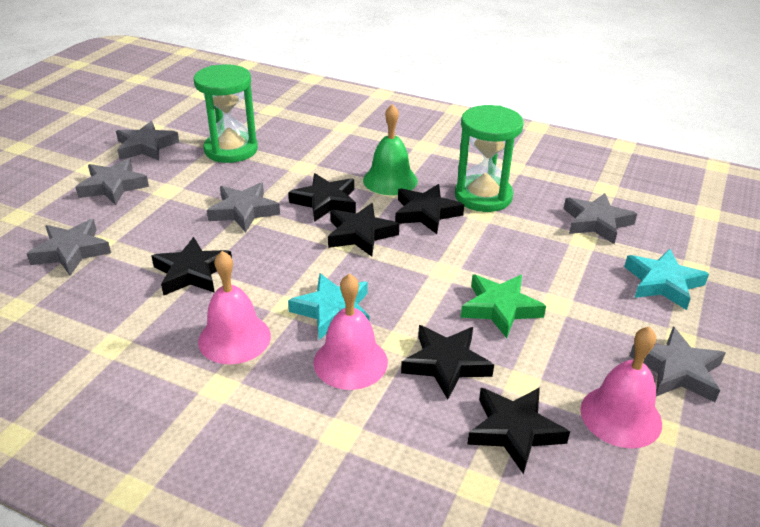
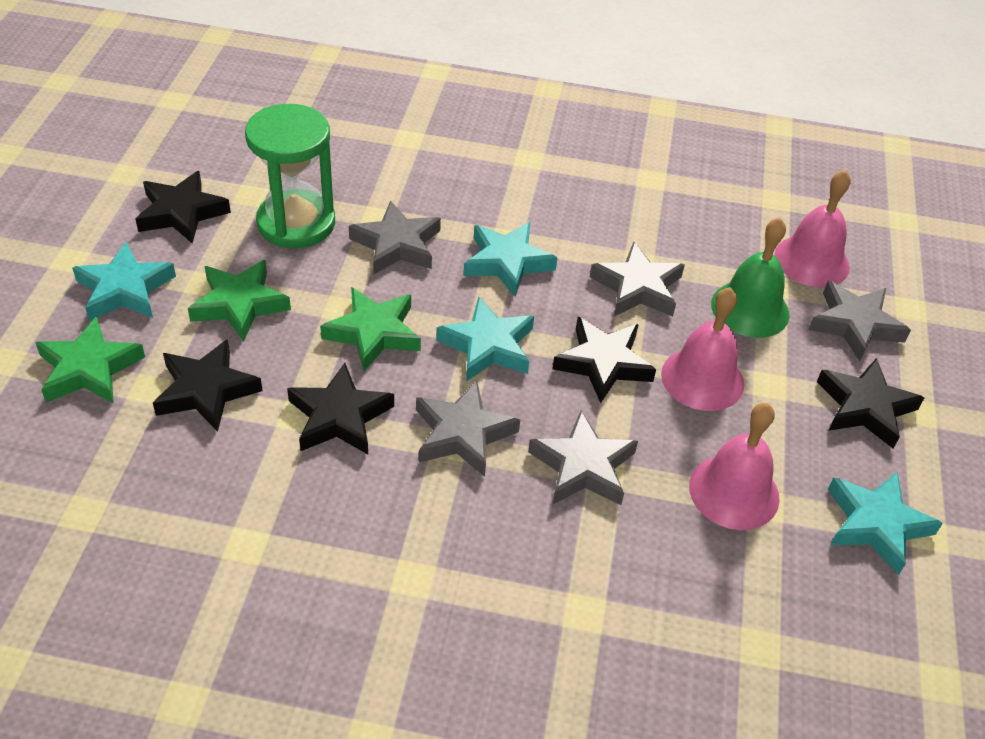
black star: [152,237,232,296] [289,173,356,222] [328,203,399,257] [395,184,464,234] [401,325,494,400] [467,387,570,475] = 6 -> [135,171,231,243] [153,339,263,432] [287,363,394,454] [552,317,656,403] [817,358,924,449] = 5
green hourglass: [194,64,258,163] [455,105,524,212] = 2 -> [245,104,335,248] = 1
green star: [461,275,546,338] = 1 -> [35,316,145,404] [188,260,291,342] [320,287,421,371] = 3
grey star: [26,219,111,276] [75,158,149,205] [116,121,179,160] [207,183,280,233] [564,193,637,244] [630,327,725,402] = 6 -> [349,200,441,274] [416,381,520,477] [528,411,638,505] [590,242,685,316] [808,281,911,362] = 5
turquoise star: [288,273,369,340] [624,249,709,310] = 2 -> [72,242,176,321] [436,296,534,381] [463,222,557,297] [828,472,943,575] = 4

